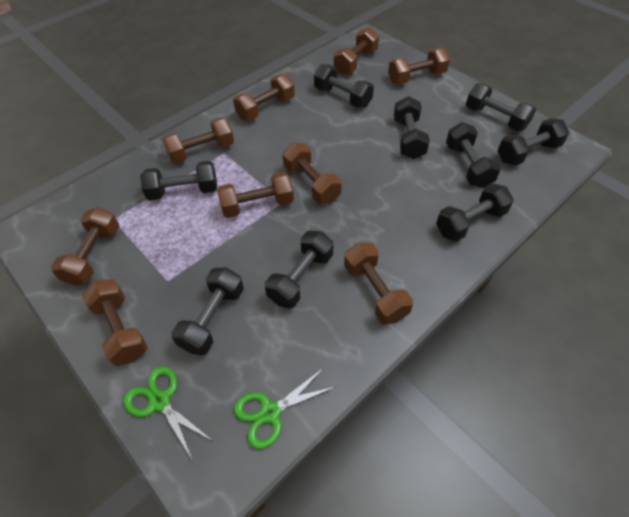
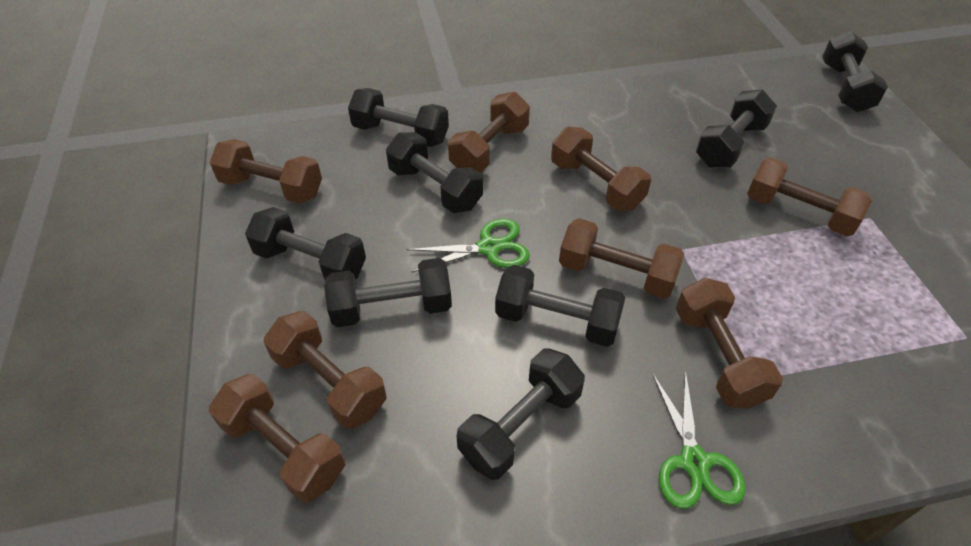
black dumbbell: [140,161,217,201] [171,268,244,355] [265,231,333,309] [314,64,374,108] [394,96,430,159] [436,183,514,242] [446,122,501,188] [466,83,536,131] [497,118,569,166] = 9 -> [245,207,366,280] [324,258,452,327] [348,88,449,147] [386,132,483,213] [457,349,585,480] [495,265,625,347] [696,89,777,168] [822,31,888,112] = 8
brown dumbbell: [51,207,119,286] [82,279,147,366] [162,118,234,163] [217,172,294,218] [233,74,295,121] [283,143,342,204] [334,27,379,75] [344,243,413,325] [388,48,450,84] = 9 -> [209,374,345,503] [210,139,322,204] [263,311,387,429] [448,92,530,173] [551,126,651,211] [559,218,684,299] [676,278,783,409] [747,157,872,236] = 8

